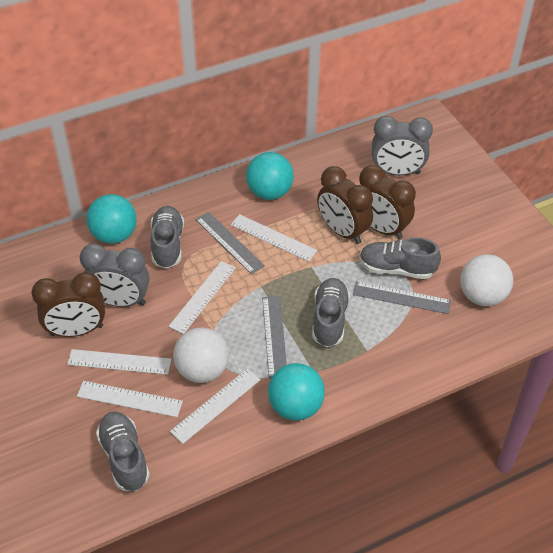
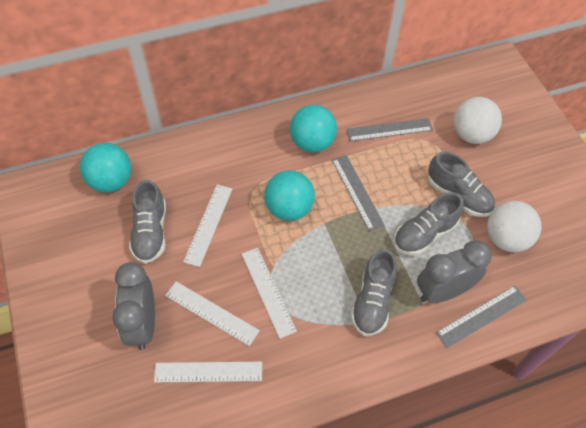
brown clock: [31,272,105,337] [317,166,373,244] [359,165,416,239] = 3 -> none = 0
white ruler: [67,349,171,375] [77,381,183,417] [169,261,236,334] [170,368,260,444] [231,214,317,262] = 5 -> [154,362,262,382] [165,281,260,346] [183,184,232,267] [242,248,297,339] = 4

